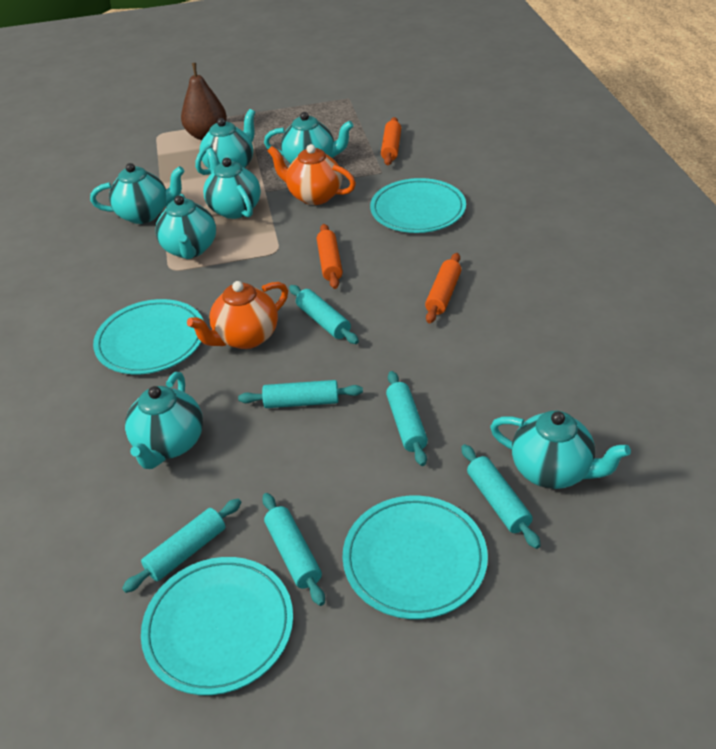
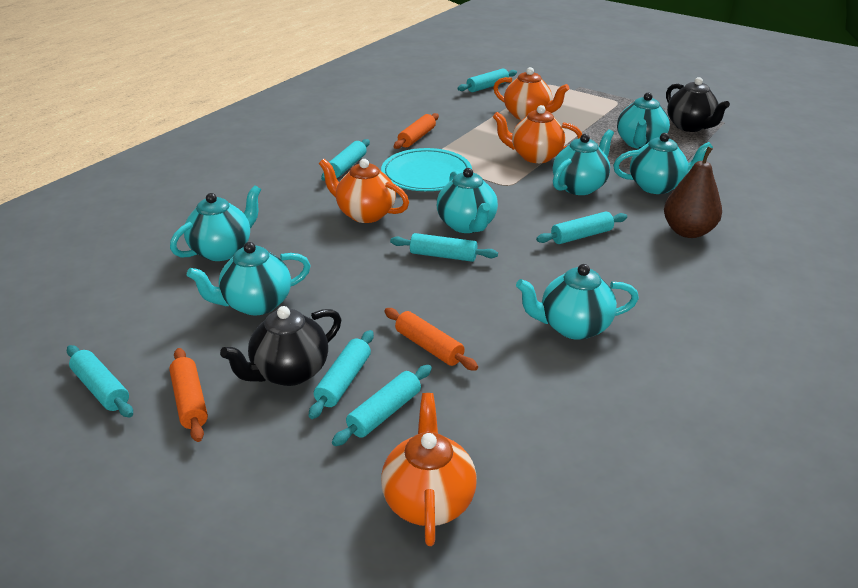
black teapot: none = 0 -> [220,306,341,386] [666,77,730,132] = 2
orange teapot: [187,281,288,349] [268,144,356,205] = 2 -> [319,159,409,223] [381,393,477,546] [493,67,569,120] [493,105,582,163] = 4
turquoise plate: [93,299,204,374] [141,557,293,695] [342,496,488,619] [370,178,466,233] = 4 -> [381,148,472,191] = 1
turquoise rolling pin: [122,499,242,593] [238,380,363,408] [262,493,325,606] [289,285,359,344] [386,371,428,466] [461,444,541,549] = 6 -> [67,345,133,418] [309,330,374,419] [321,139,370,181] [332,365,432,446] [390,233,498,262] [458,69,517,92] [536,211,627,244] = 7

